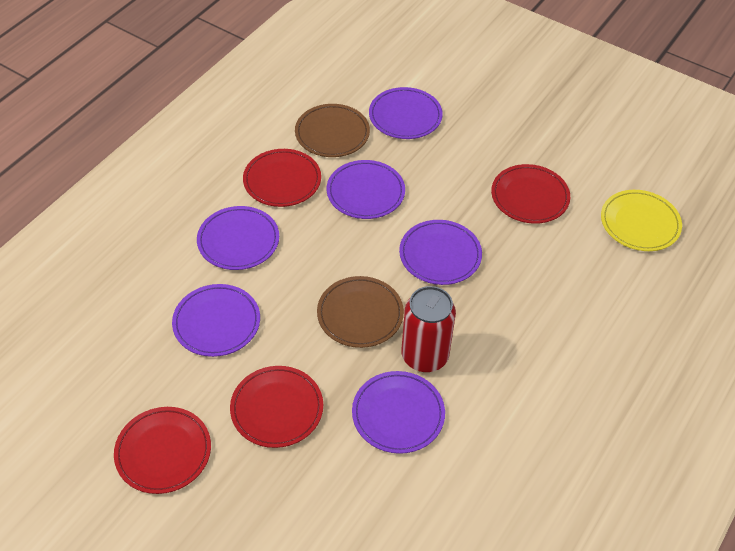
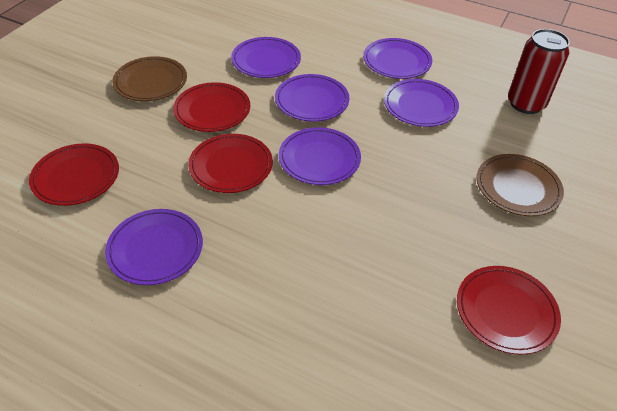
yellow plate: [601,190,682,251] = 1 -> none = 0

